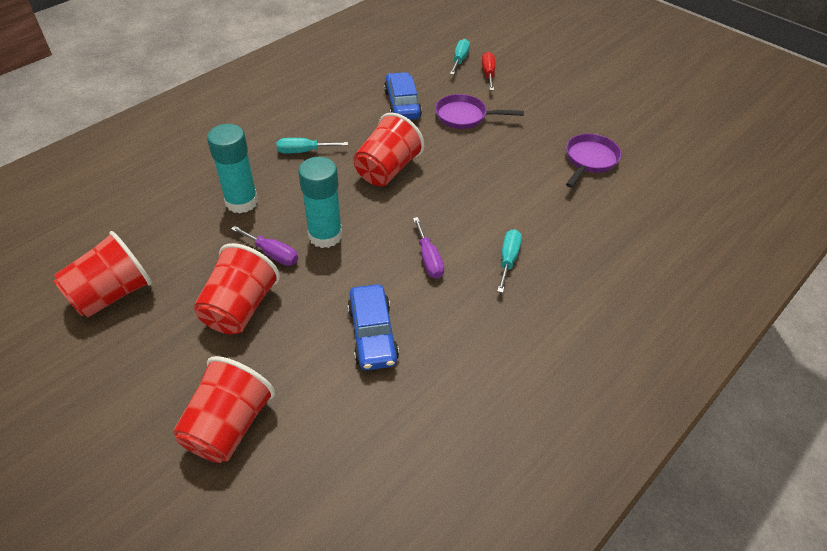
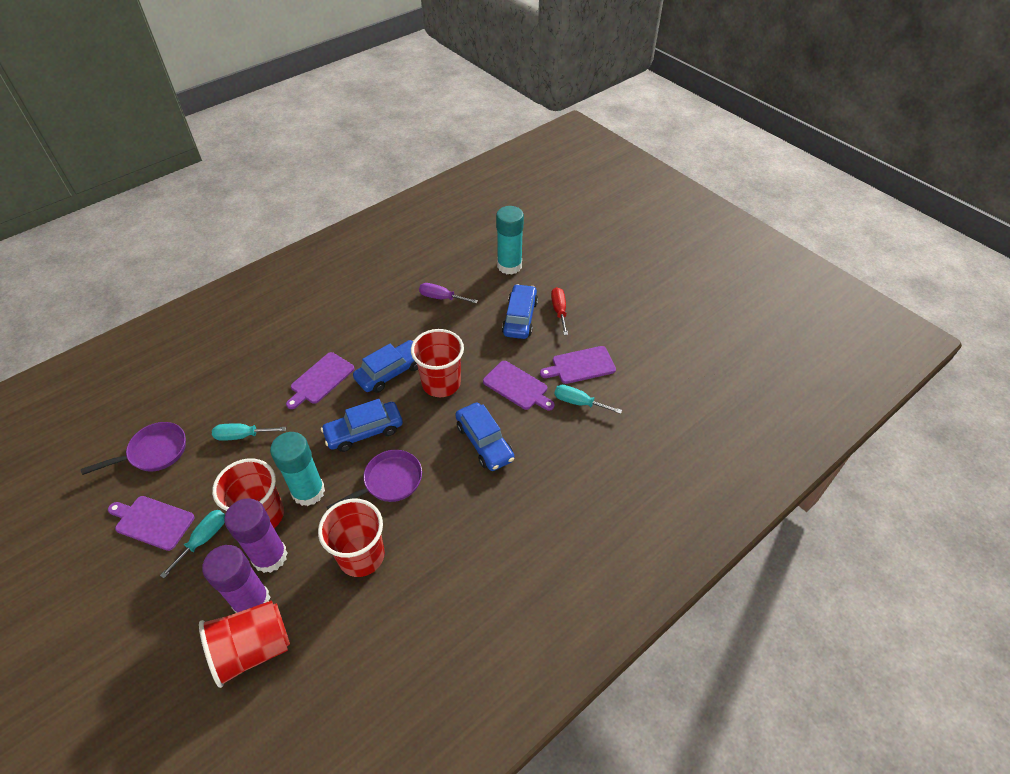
blue car: [347,284,399,370] [384,72,422,120] = 2 -> [321,399,403,452] [353,340,418,393] [455,403,515,471] [502,284,538,339] = 4
purple cutting board: none = 0 -> [108,496,195,551] [286,352,355,409] [483,361,555,411] [540,346,616,384] = 4
purple glue stick: none = 0 -> [202,545,270,613] [224,498,287,573] = 2
purple screwdriver: [231,226,298,266] [413,217,444,279] = 2 -> [419,283,478,304] = 1

